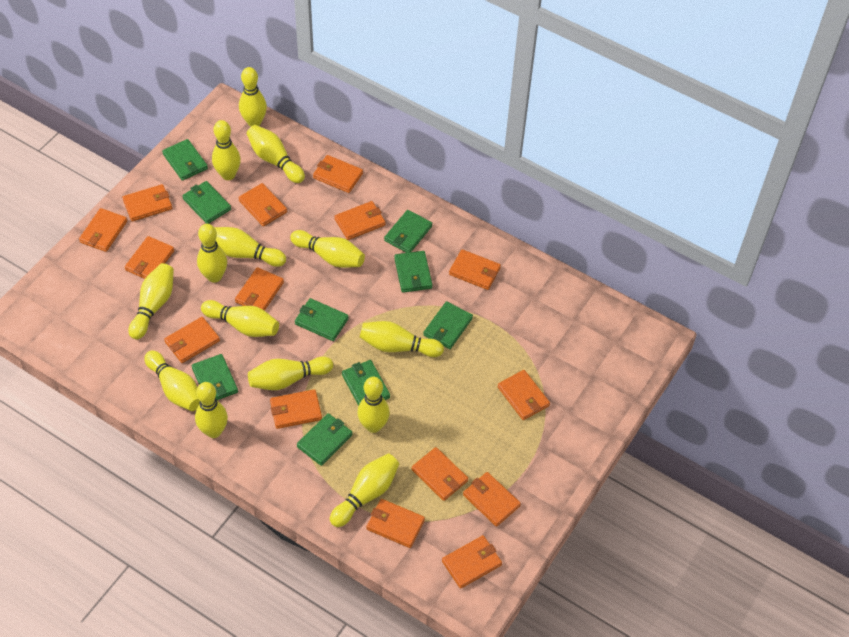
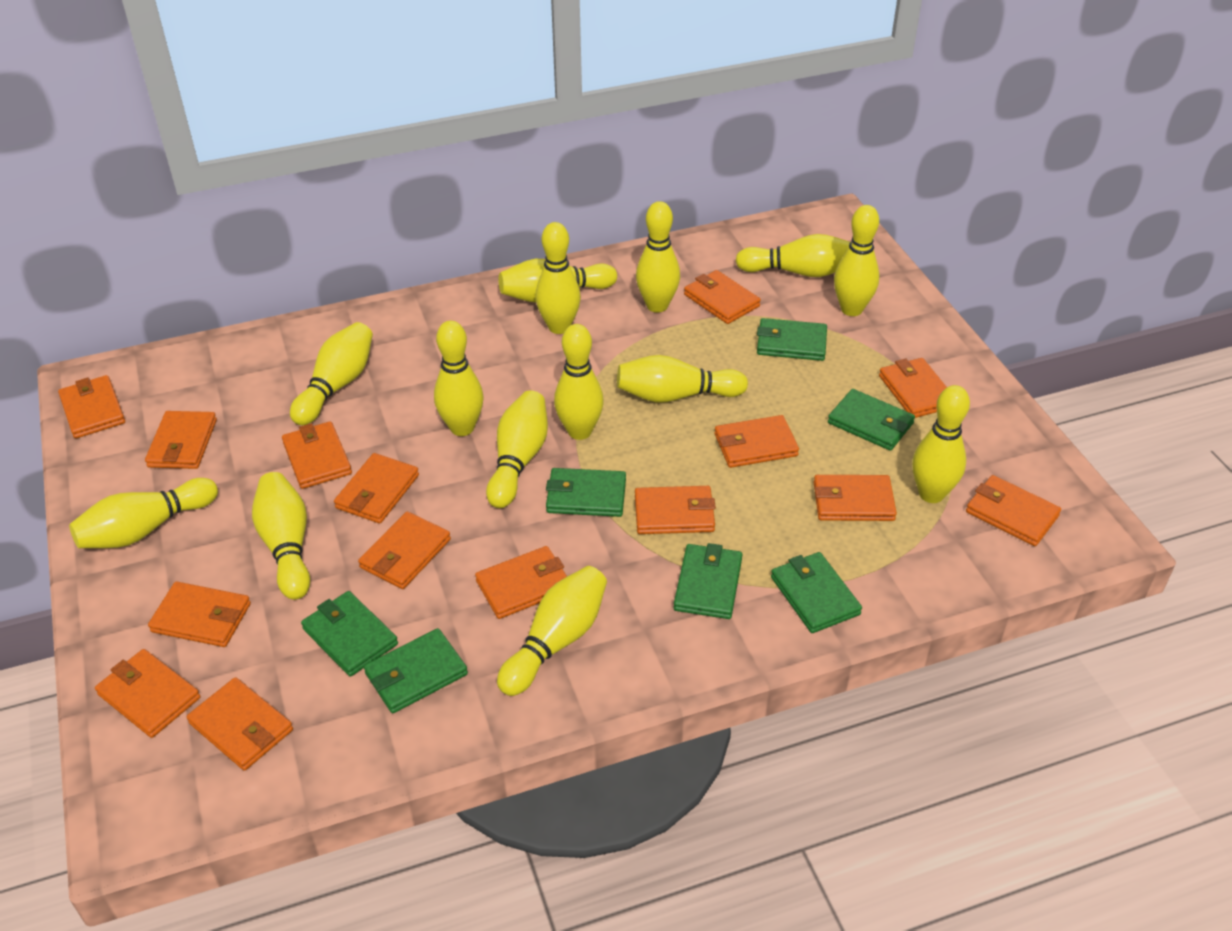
green wallet: [162,139,208,181] [182,181,231,224] [192,354,238,400] [295,298,349,341] [297,413,353,466] [342,360,390,406] [384,210,432,253] [394,251,432,293] [423,301,473,349] = 9 -> [301,591,398,677] [364,628,468,713] [546,468,626,517] [674,543,742,619] [757,318,827,361] [771,552,862,633] [828,389,915,451] = 7

